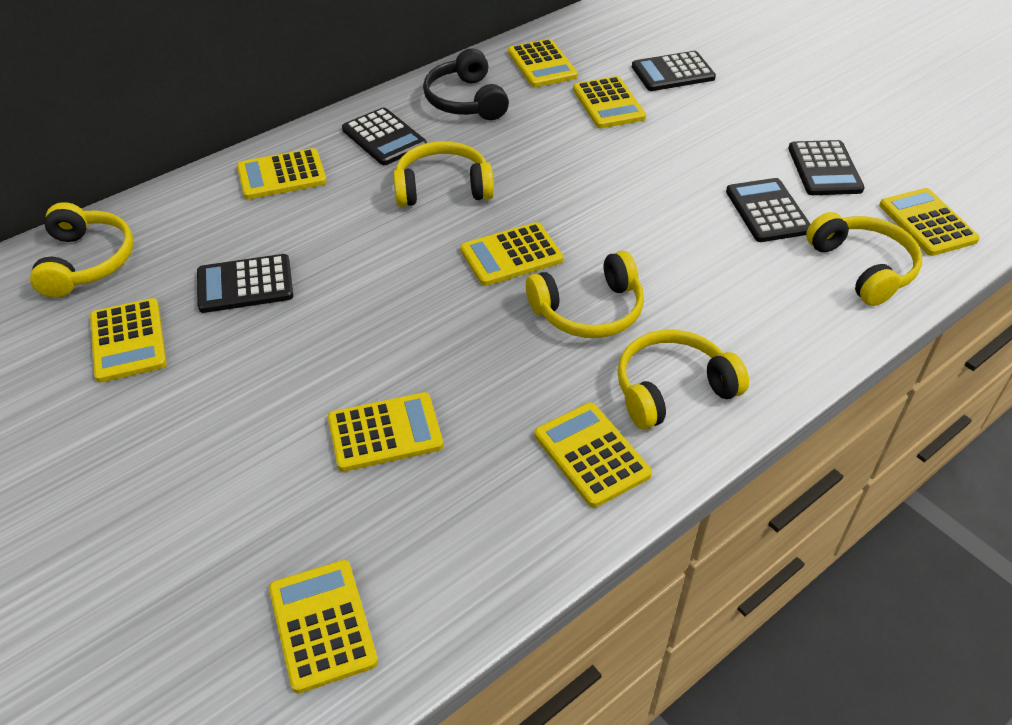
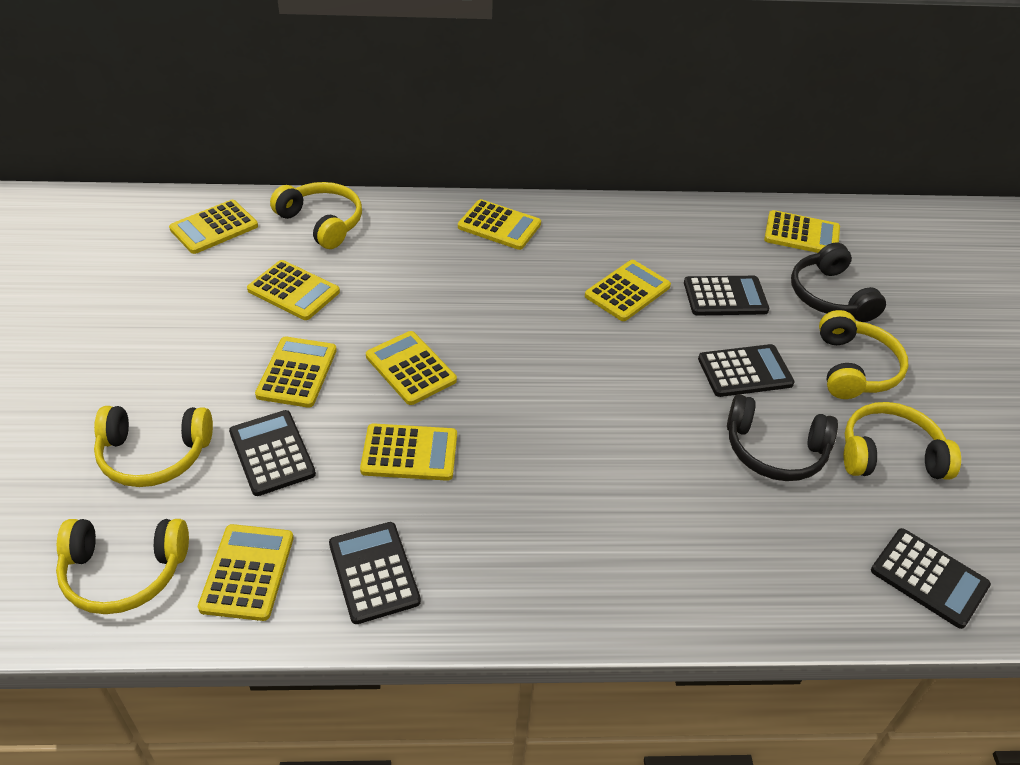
black headphones: [423,48,509,120] = 1 -> [727,394,838,481] [791,243,886,322] = 2

